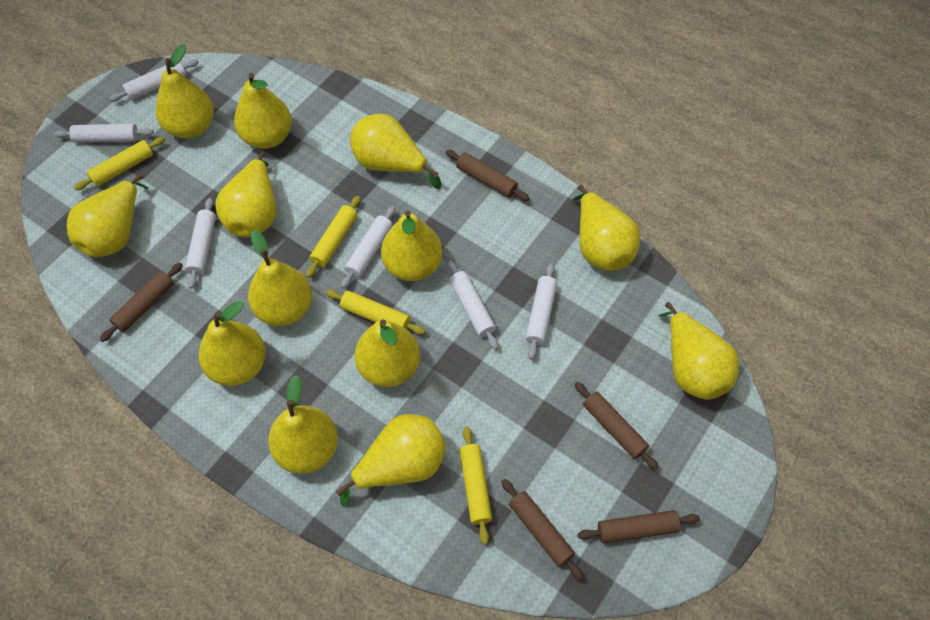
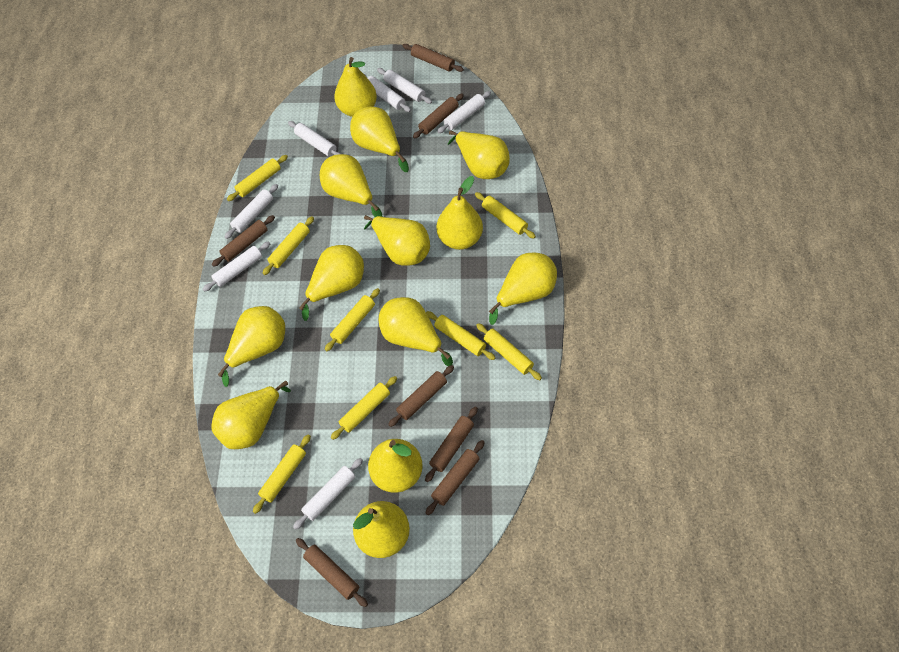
brown rolling pin: [100,263,183,342] [445,150,530,201] [501,479,584,580] [574,382,659,470] [578,510,700,544] = 5 -> [212,215,275,267] [296,538,368,607] [388,365,454,427] [402,44,464,72] [413,94,464,139] [425,407,478,482] [426,440,485,515] = 7
white rolling pin: [54,124,154,143] [109,59,199,102] [185,198,216,289] [341,206,395,289] [448,260,498,350] [526,263,557,359] = 6 -> [203,242,271,292] [225,184,278,239] [288,121,341,157] [293,458,363,530] [364,74,411,112] [377,68,432,104] [437,91,491,133] = 7
yellow rolling pin: [74,137,165,190] [306,196,360,278] [326,290,425,334] [459,427,492,545] = 4 -> [227,155,288,201] [253,434,311,514] [262,216,314,275] [325,288,380,351] [330,376,397,440] [426,311,496,360] [475,192,536,239] [476,323,542,380] = 8

